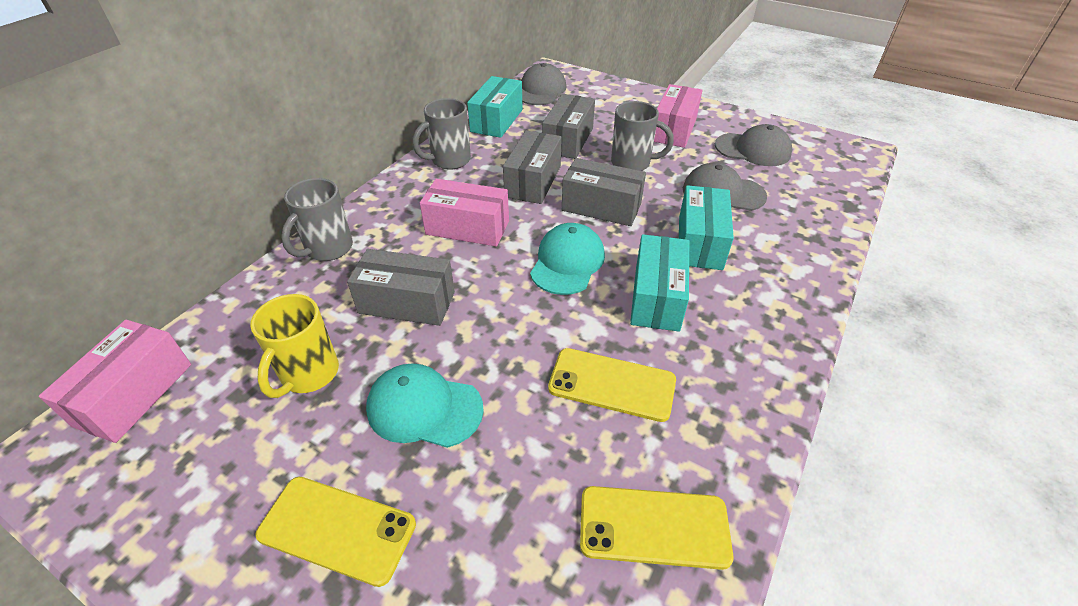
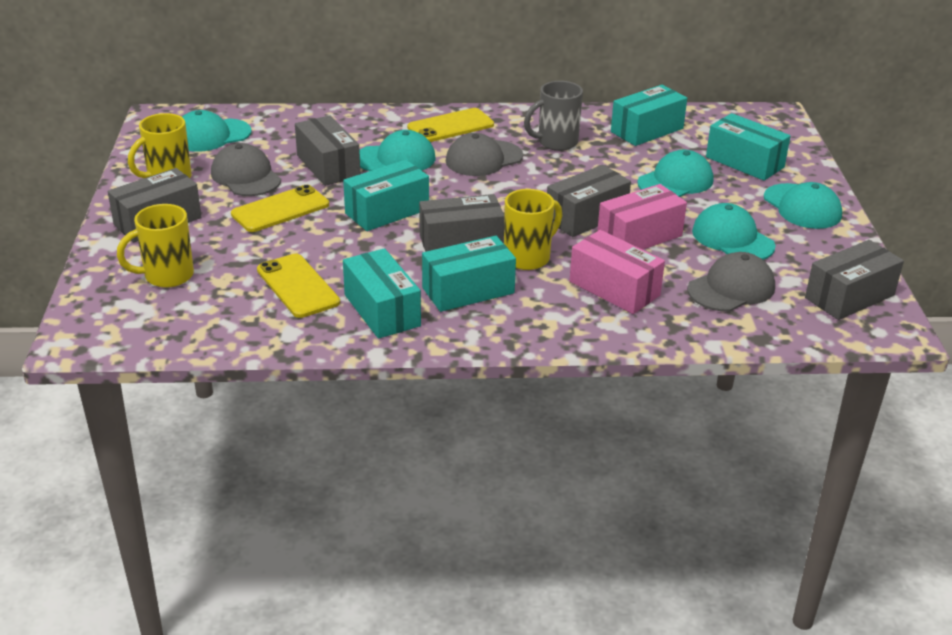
grey box: [347,249,455,326] [503,131,562,204] [542,94,595,159] [562,158,646,226] = 4 -> [108,168,201,243] [295,115,360,186] [419,194,504,252] [547,165,631,237] [805,240,904,320] = 5
grey mug: [281,178,353,261] [412,98,471,170] [611,101,674,171] = 3 -> [524,81,583,151] = 1
pink box: [39,320,191,443] [420,179,509,247] [654,84,703,148] = 3 -> [570,230,665,314] [597,184,687,250] = 2
turquoise box: [467,76,523,138] [630,234,689,332] [679,185,734,270] = 3 -> [343,160,429,231] [343,248,421,339] [422,236,516,312] [611,85,687,146] [706,113,791,181] = 5
turquoise cap: [366,363,484,448] [530,223,605,295] = 2 -> [182,110,252,152] [359,130,435,171] [637,150,713,197] [692,203,776,260] [764,182,842,229] = 5
yellow mug: [250,294,339,398] = 1 -> [117,204,194,288] [128,113,191,178] [504,189,562,270] = 3

